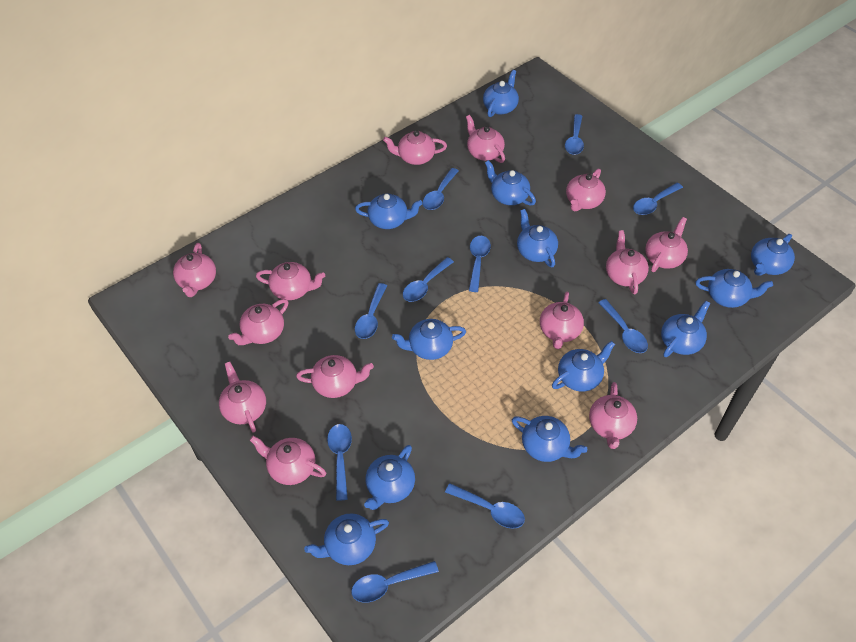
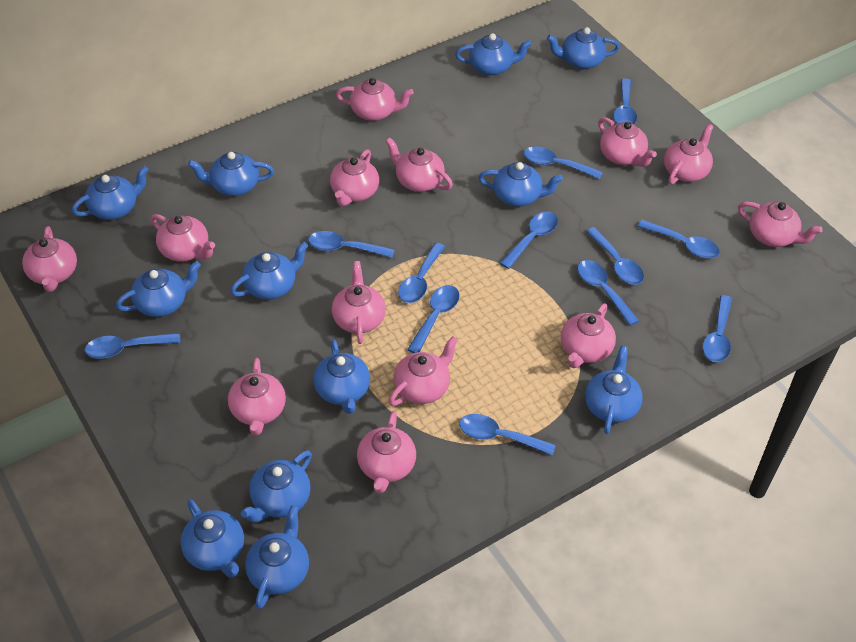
blue spoon: [327,424,352,501] [351,561,439,603] [355,283,387,339] [403,257,454,302] [423,168,459,210] [445,483,525,529] [469,236,491,292] [565,114,584,155] [598,299,648,353] [633,183,683,215] = 10 -> [85,333,181,359] [308,231,395,258] [398,243,445,303] [407,285,459,353] [459,414,556,455] [500,212,558,269] [524,147,603,179] [578,260,639,326] [586,227,644,285] [613,78,637,124] [638,220,720,259] [702,295,732,362] = 12

